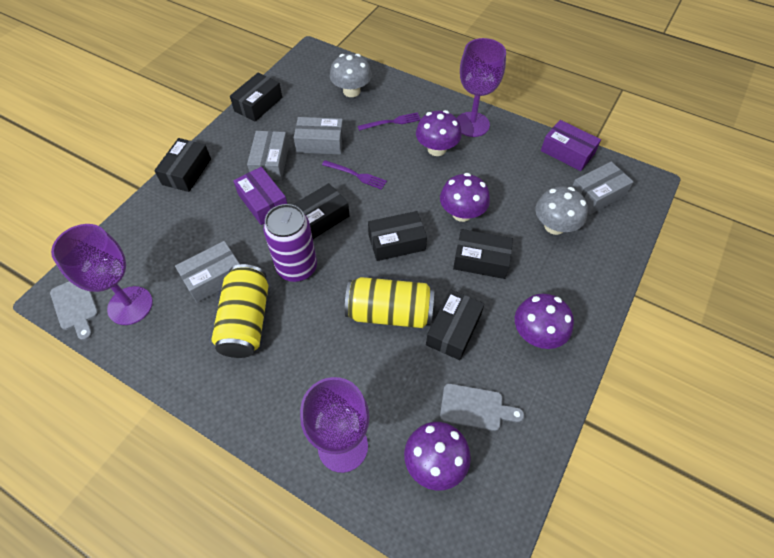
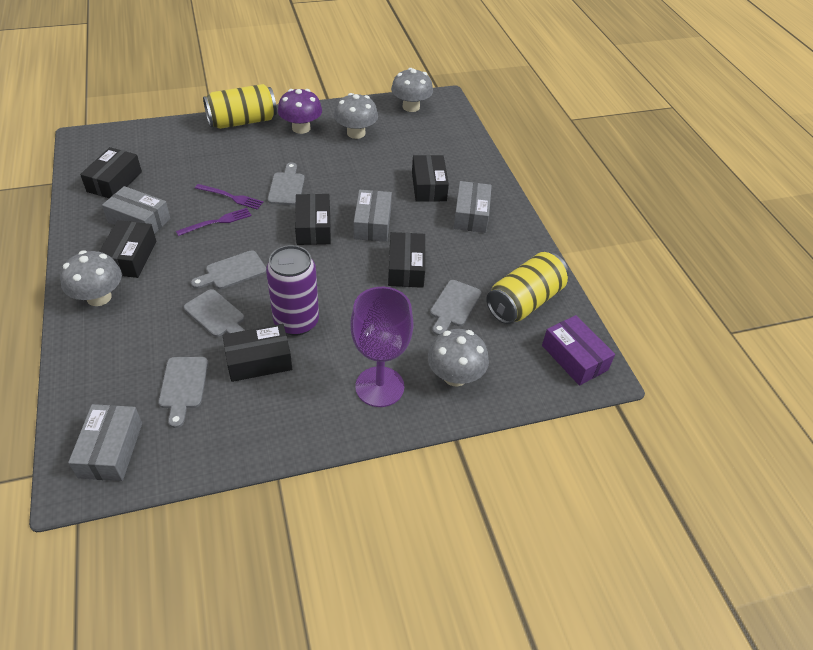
grey cutting board: [50,281,99,340] [440,384,524,431] = 2 -> [158,357,208,428] [184,289,245,337] [191,250,266,289] [268,163,305,205] [430,280,481,336] = 5
grey mushroom: [330,54,372,97] [535,186,588,235] = 2 -> [60,250,122,306] [334,93,378,139] [391,68,433,112] [428,329,489,387] = 4
purple box: [233,167,287,225] [541,120,601,171] = 2 -> [542,315,615,386] = 1
purple goblet: [51,224,153,325] [300,377,370,473] [457,38,506,137] = 3 -> [351,287,414,407] = 1
purple mushroom: [404,422,471,490] [416,110,462,156] [440,173,490,222] [515,294,574,349] = 4 -> [278,89,322,134] = 1

